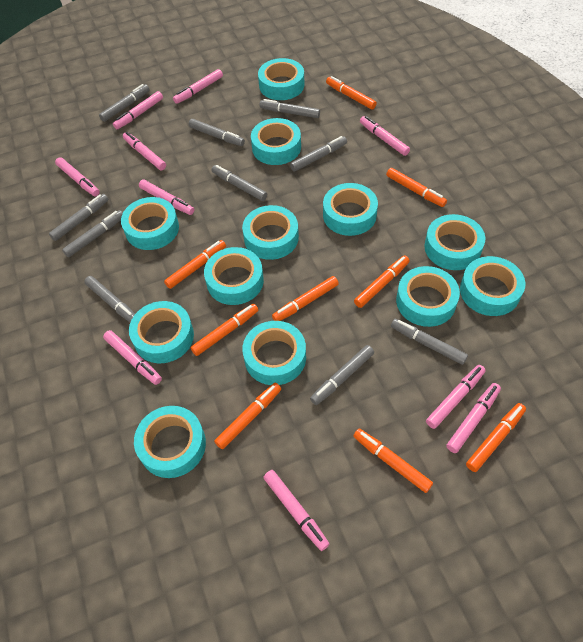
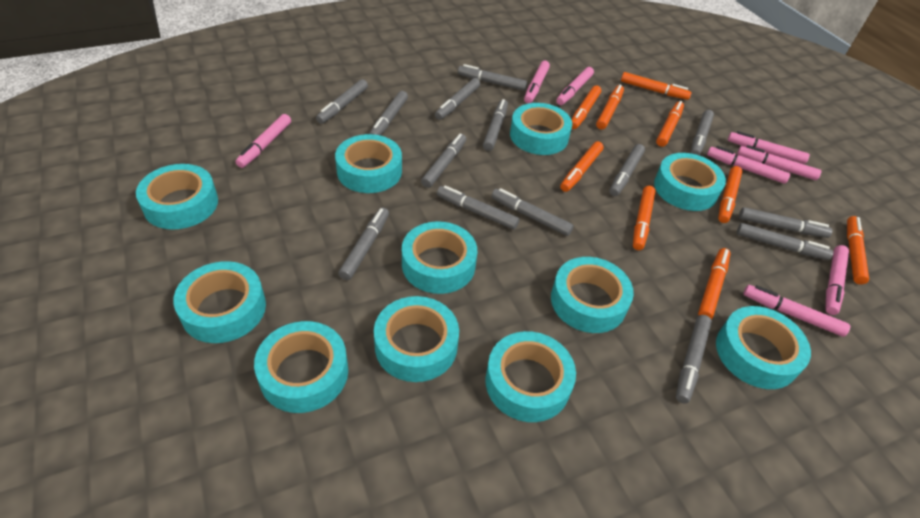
grey marker: [49,194,109,241] [62,210,123,257] [84,276,135,322] [99,84,150,122] [189,119,245,146] [211,165,267,201] [259,99,320,118] [290,136,347,171] [310,345,374,405] [391,319,468,365] = 10 -> [316,79,368,124] [338,208,389,280] [369,91,408,135] [421,134,466,188] [435,78,480,120] [437,186,519,230] [458,64,527,91] [483,99,508,151] [491,188,573,236] [609,144,645,196] [676,315,712,404] [691,110,714,155] [737,223,833,260] [739,207,833,238] = 14
pink marker: [55,157,100,196] [103,330,162,385] [113,91,163,129] [123,132,166,170] [139,179,194,215] [173,69,223,104] [263,470,329,551] [360,116,410,156] [426,365,486,429] [446,383,501,453] = 10 -> [235,114,291,168] [524,61,550,103] [556,67,594,105] [707,146,790,184] [728,131,810,164] [737,145,821,180] [744,285,850,337] [826,245,849,315] = 8
turquoise tape: [121,197,179,250] [129,301,194,363] [134,406,206,478] [204,247,264,305] [242,205,299,260] [242,321,306,385] [251,118,301,165] [258,58,304,100] [323,183,378,236] [396,266,460,327] [424,214,485,270] [460,256,525,316] = 12 -> [136,164,218,230] [173,261,266,343] [254,321,348,413] [335,134,402,193] [374,296,459,382] [402,221,477,294] [485,331,576,422] [510,103,572,155] [551,257,634,333] [654,153,726,211] [716,306,811,389] = 11

